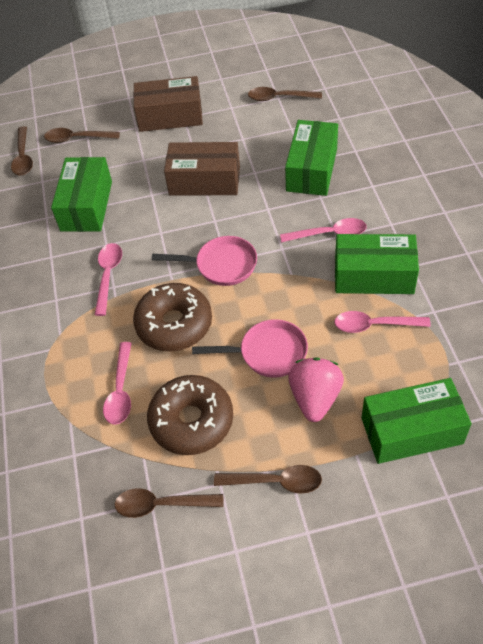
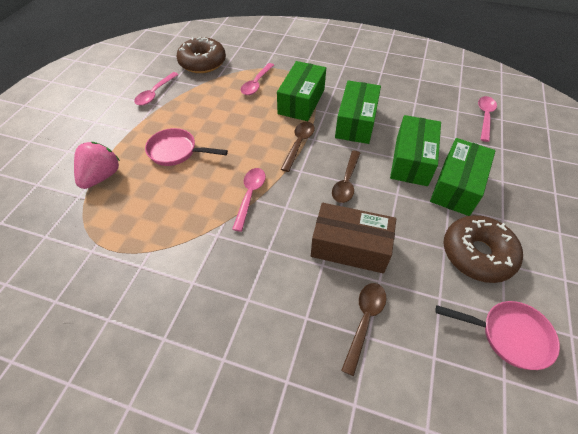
brown box: [133,76,203,132] [164,142,240,196] = 2 -> [311,203,396,273] = 1
brown spoon: [11,126,33,176] [44,128,120,143] [114,488,223,518] [214,465,322,494] [248,87,322,101] = 5 -> [281,121,315,172] [332,151,361,203] [341,283,386,376] = 3

